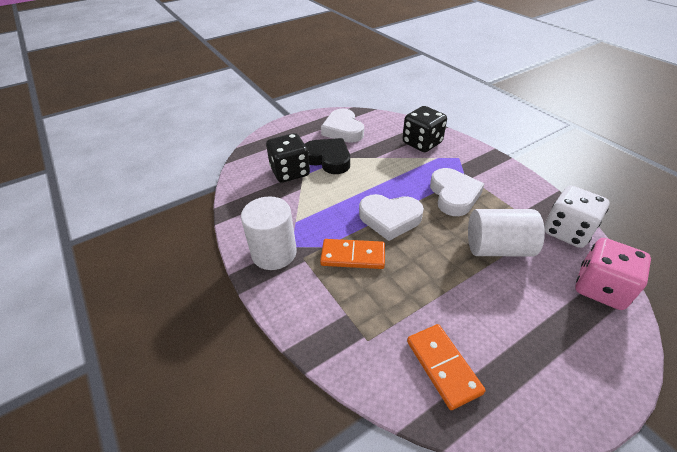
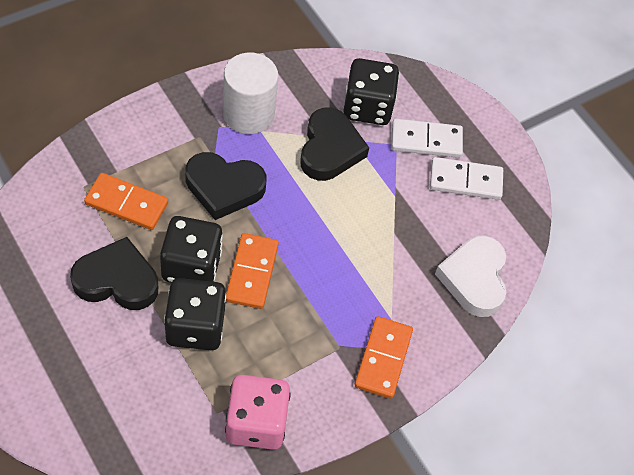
black dice: [266,133,310,183] [402,106,447,152] = 2 -> [160,216,223,283] [164,278,226,350] [343,58,399,125] = 3
black heart: [305,138,350,174] = 1 -> [70,237,158,310] [185,152,267,220] [300,107,369,181] = 3
orange domino: [320,239,385,269] [407,324,485,410] = 2 -> [84,173,168,230] [226,233,279,309] [355,316,413,399] = 3
white cylinder: [241,196,297,270] [468,209,545,257] = 2 -> [223,53,278,134] = 1
white dice: [544,185,610,248] = 1 -> none = 0
white domino: none = 0 -> [391,119,463,158] [430,157,503,200] = 2
white heart: [321,109,364,143] [359,194,424,241] [430,168,484,216] = 3 -> [435,235,506,317] = 1

